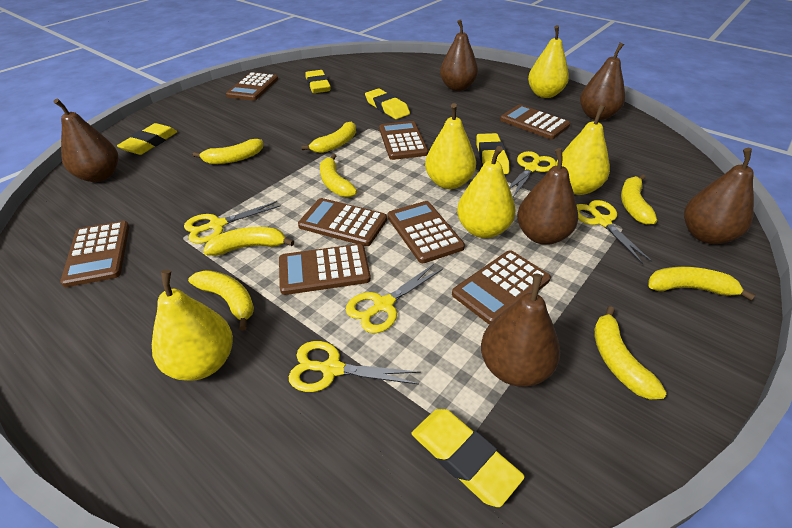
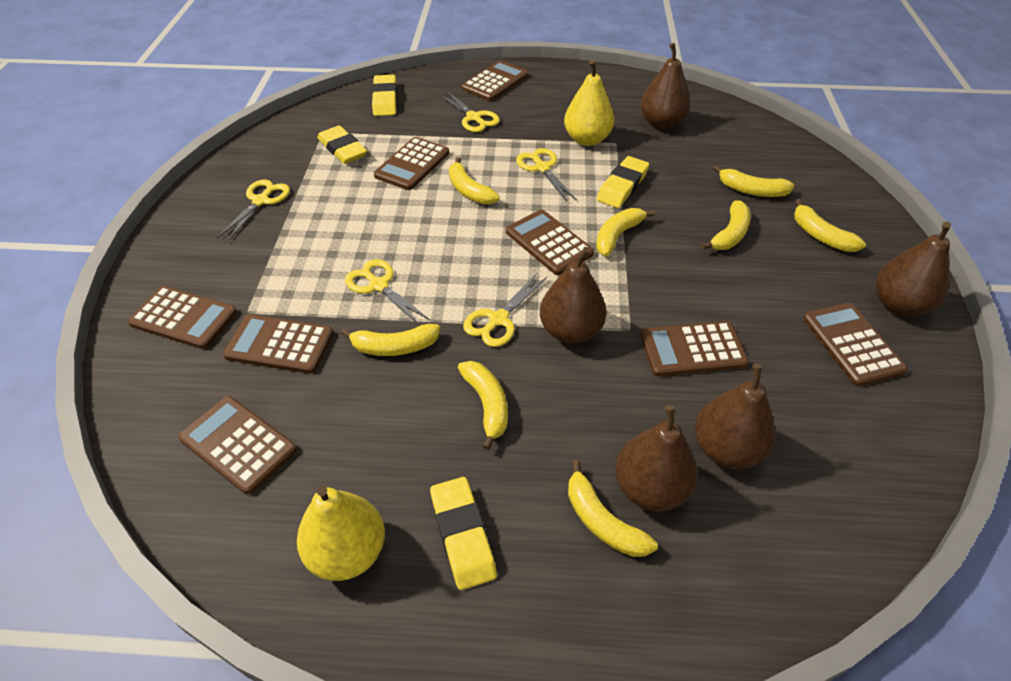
brown pear: [53,98,118,182] [440,19,478,91] [481,274,560,387] [517,148,578,245] [580,43,625,120] [684,148,754,244] = 6 -> [540,247,607,344] [615,405,698,511] [641,43,690,130] [695,364,775,469] [876,222,951,316] = 5
yellow eraser: [117,123,177,155] [305,70,331,93] [365,88,410,119] [412,409,525,507] [476,133,509,174] = 5 -> [317,125,367,164] [372,75,397,116] [430,477,497,590] [597,156,649,208] = 4
yellow pear: [152,270,233,381] [425,103,476,189] [457,146,516,238] [528,25,569,98] [555,105,610,195] = 5 -> [297,485,385,581] [564,60,614,146] = 2

